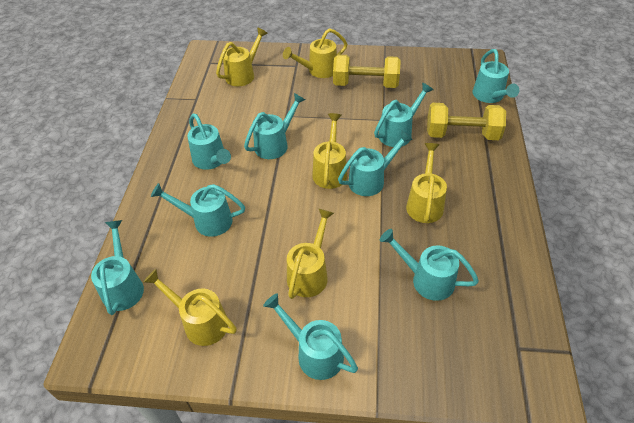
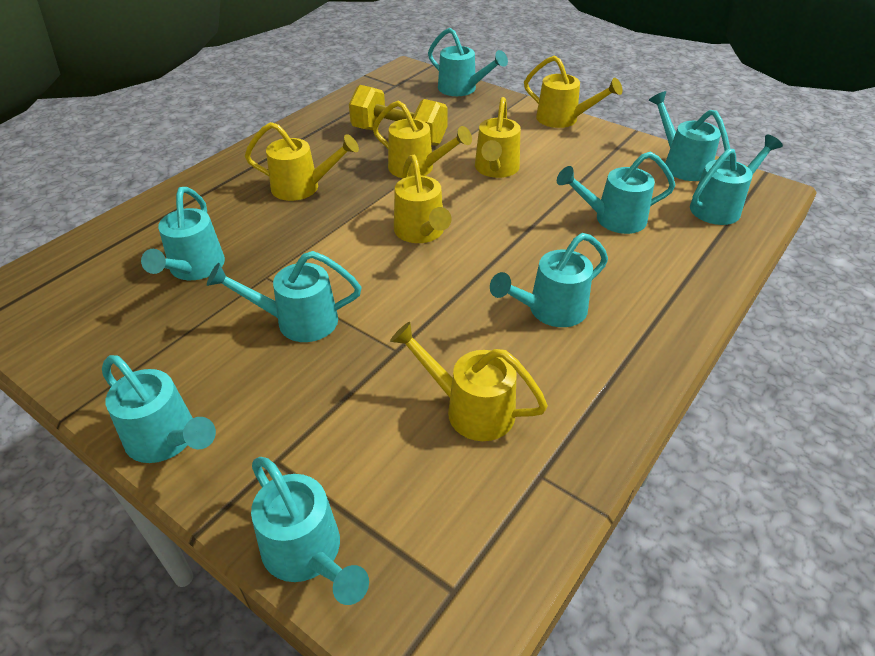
yellow dumbbell: [333,55,401,88] [427,103,506,140] = 2 -> [349,85,448,146] = 1

